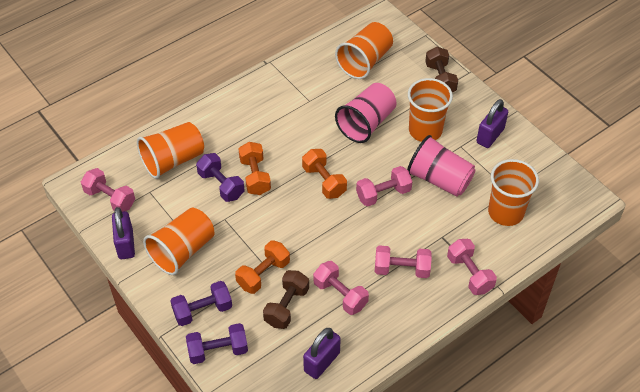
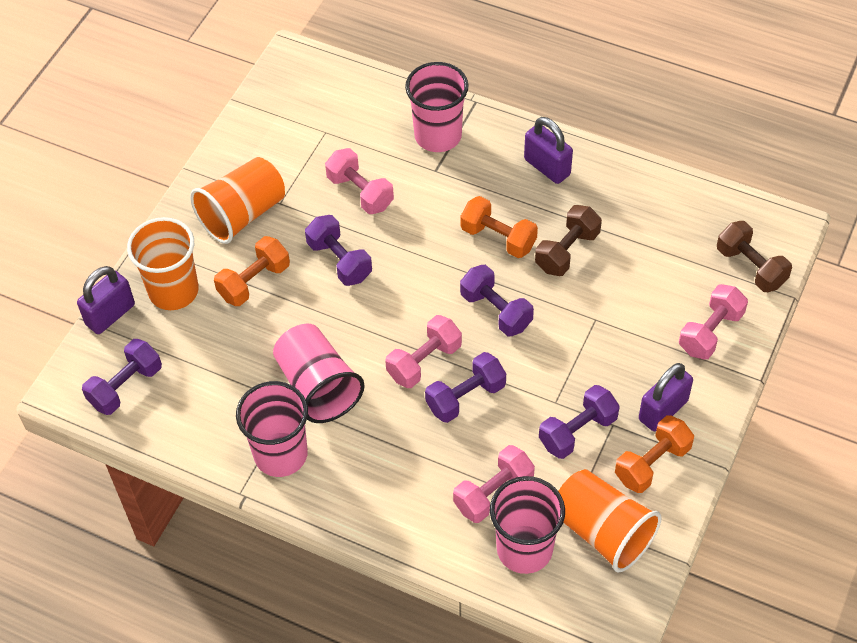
orange cup: [137,122,204,179] [143,208,214,275] [335,22,393,79] [408,78,453,142] [488,159,539,226] = 5 -> [127,217,199,310] [190,157,285,244] [558,469,661,573] = 3
pink cup: [335,83,397,143] [407,135,476,197] = 2 -> [236,381,308,477] [273,324,365,423] [405,62,469,152] [490,476,565,574] = 4
pink dumbbell: [81,168,135,212] [313,261,369,315] [356,166,412,207] [375,245,432,278] [447,239,497,295] = 5 -> [325,148,394,214] [385,315,462,388] [453,445,535,523] [679,284,748,360] = 4
purple dumbbell: [170,281,232,326] [186,323,248,364] [196,153,245,202] = 3 -> [82,339,162,415] [305,215,372,286] [425,352,506,423] [460,265,534,336] [539,385,620,459] = 5

